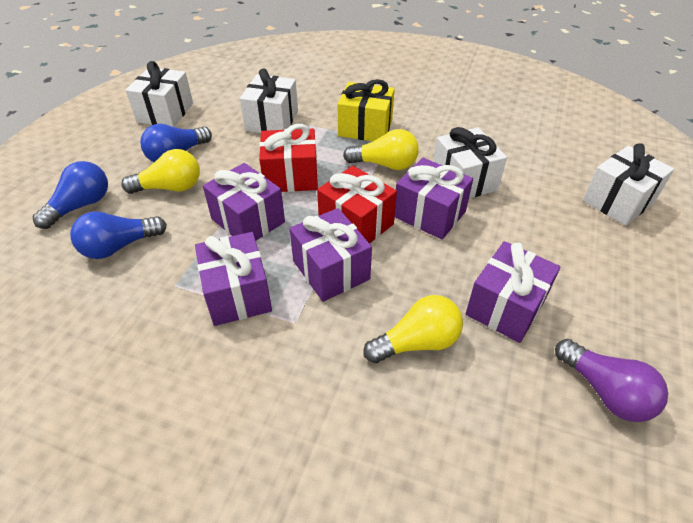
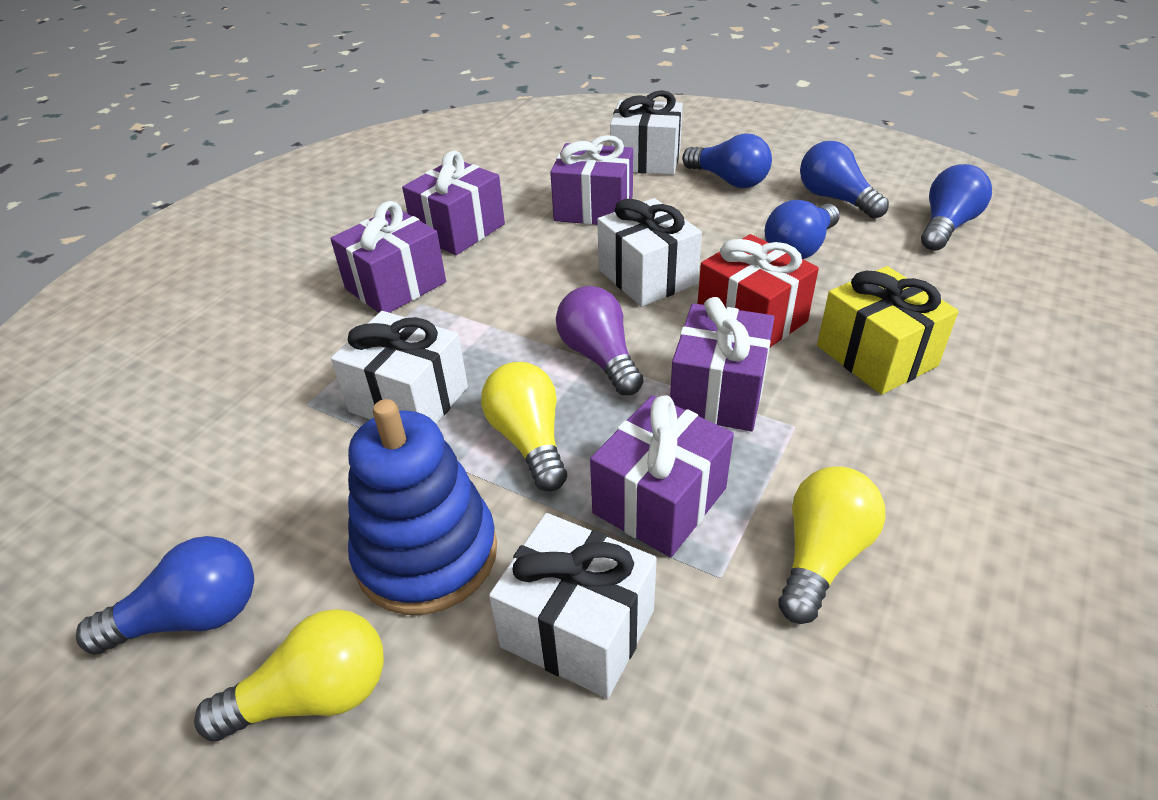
blue light bulb: [33,161,108,229] [70,211,167,259] [140,124,212,162] = 3 -> [76,536,254,655] [682,134,772,188] [765,200,840,259] [800,141,889,219] [921,164,992,251] = 5
blue stacking toy: none = 0 -> [348,399,497,615] = 1
red gift: [259,124,318,192] [317,166,397,243] = 2 -> [698,234,819,347] = 1

